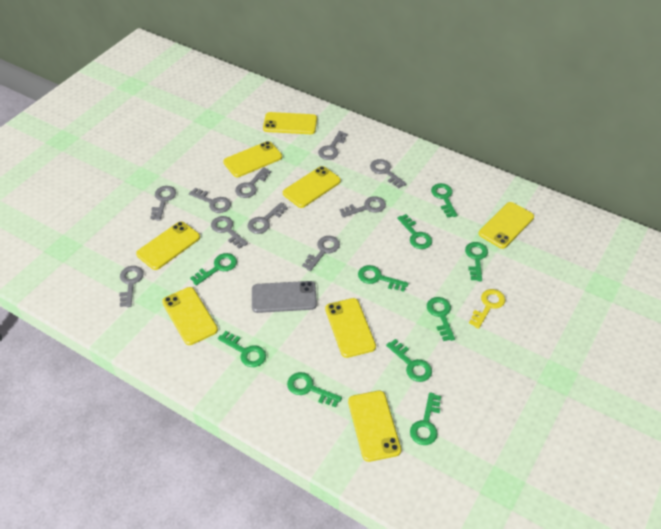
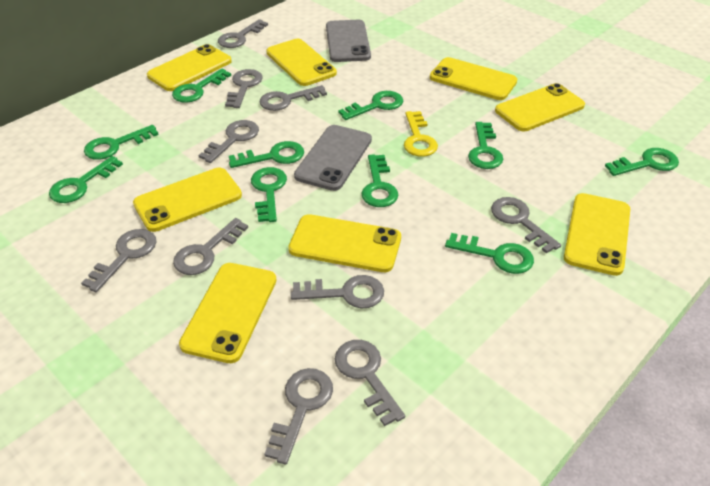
grey phone: [252,281,317,313] = 1 -> [294,125,372,191] [326,20,371,62] = 2

